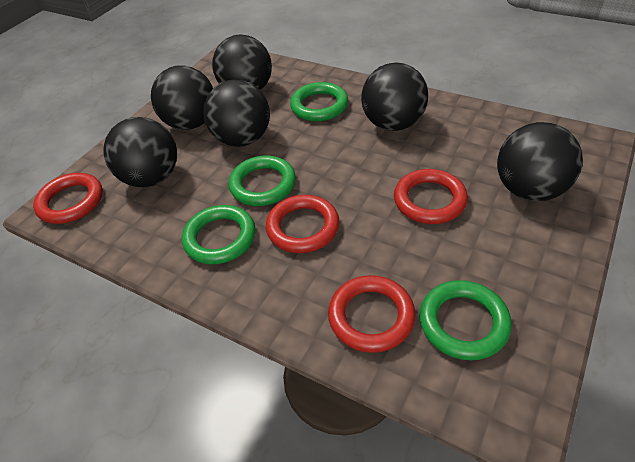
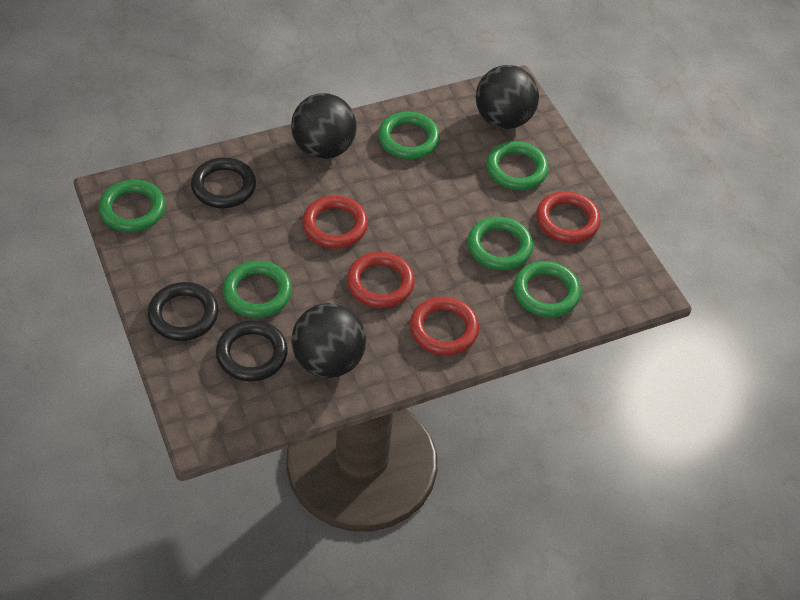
black ball: [103,117,177,187] [151,65,213,130] [203,79,270,147] [212,34,272,90] [361,62,428,131] [497,122,583,201] = 6 -> [291,93,357,159] [291,303,366,378] [476,65,539,129] = 3
black ring: none = 0 -> [148,282,218,341] [191,157,256,208] [216,320,288,382] = 3
green ring: [182,205,255,264] [229,155,296,206] [290,82,348,121] [420,280,512,360] = 4 -> [99,180,165,232] [223,261,292,318] [378,112,440,159] [467,217,533,270] [486,141,549,190] [514,261,581,317] = 6

